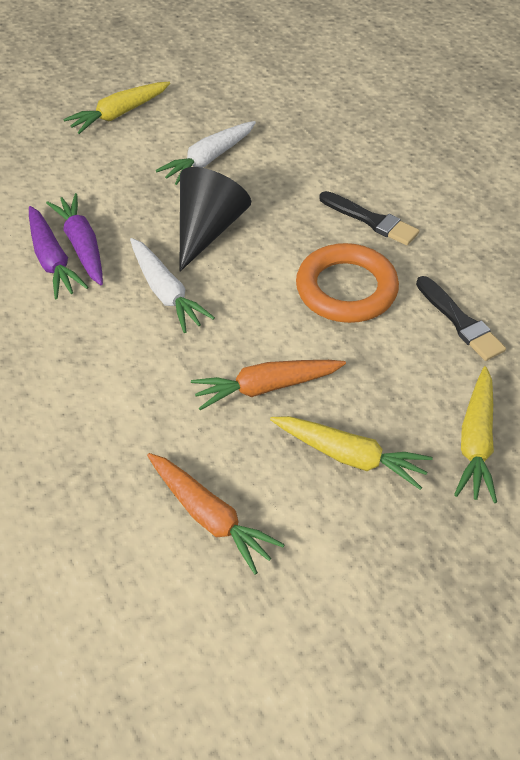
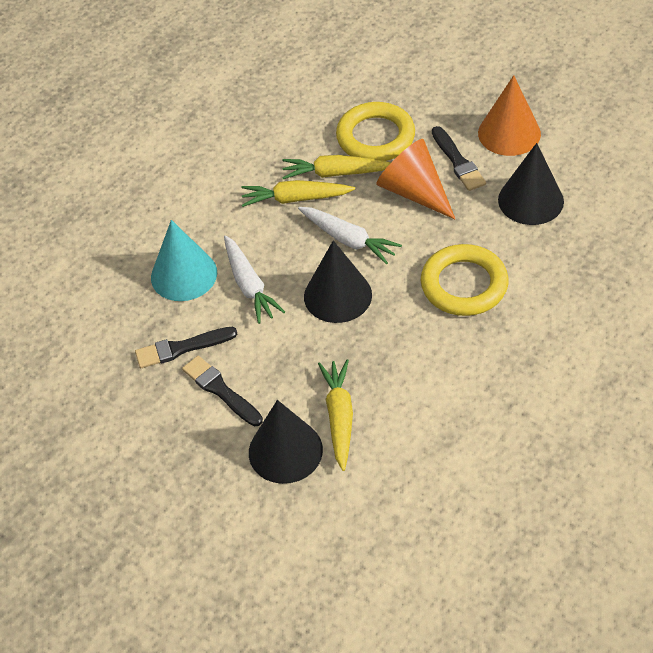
black brush: [319,191,419,245] [416,276,506,361] = 2 -> [135,327,237,368] [182,356,263,426] [432,126,486,191] = 3
black cone: [180,167,251,272] = 1 -> [249,400,323,484] [304,240,372,323] [498,143,564,225] = 3
orange carrot: [147,453,285,575] [191,360,346,410] = 2 -> none = 0
orange cone: none = 0 -> [376,139,455,219] [478,75,541,156] = 2
orange ring: [296,243,399,323] = 1 -> none = 0
purple carrot: [29,206,88,299] [46,193,103,285] = 2 -> none = 0
turquoise cone: none = 0 -> [151,220,217,301] = 1
yellow ring: none = 0 -> [336,102,415,161] [421,244,509,316] = 2

